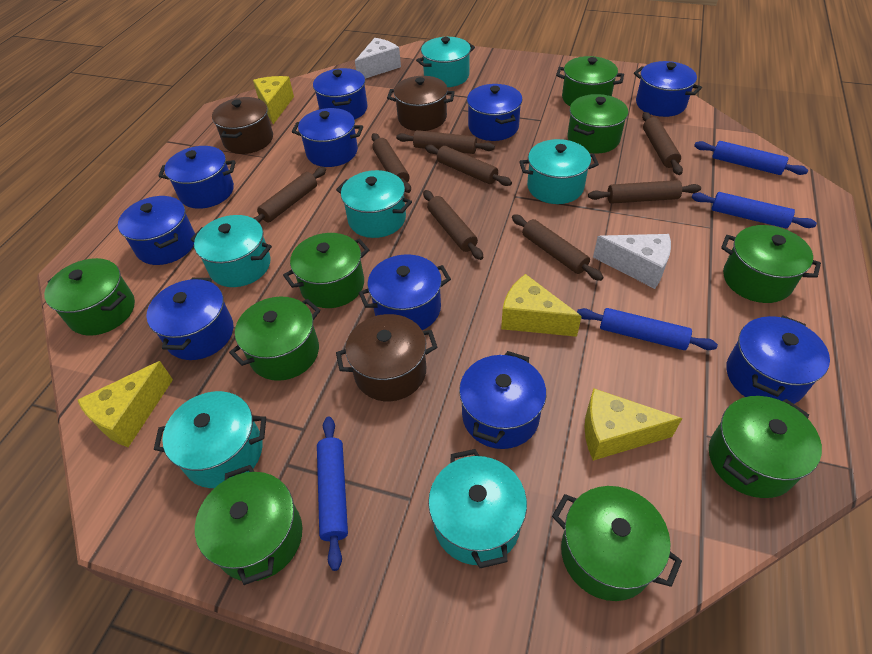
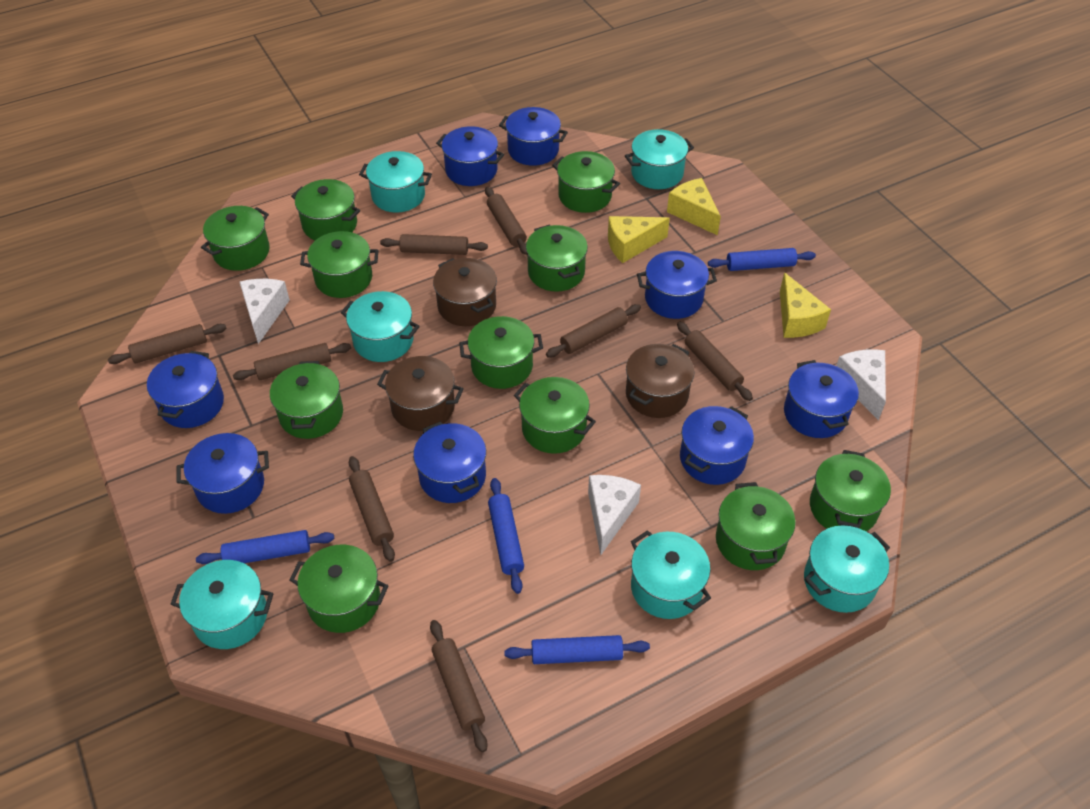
blue pot: [118,196,195,265] [146,278,233,360] [158,146,236,209] [292,108,363,167] [313,68,367,119] [359,254,451,330] [459,351,546,449] [467,84,523,141] [634,61,702,117] [726,315,830,404] = 10 -> [147,351,224,428] [176,433,269,514] [413,421,486,503] [436,126,504,186] [499,107,568,166] [637,251,717,319] [680,406,754,485] [784,360,859,438] = 8
green pot: [44,258,135,336] [195,465,302,585] [229,296,320,381] [283,233,369,308] [552,486,682,601] [556,56,624,106] [567,94,628,154] [709,396,822,498] [721,225,821,303] = 9 -> [201,206,270,271] [270,361,343,439] [289,545,388,633] [291,179,360,240] [300,231,379,298] [459,316,543,389] [514,377,596,454] [526,224,588,292] [552,151,620,213] [716,482,796,570] [810,450,891,531] = 11
white cheese: [355,38,401,79] [593,234,671,289] = 2 -> [240,279,290,344] [588,475,641,555] [836,349,886,421] = 3
yellow cheese: [78,361,173,447] [253,76,294,124] [501,274,582,337] [585,388,682,461] = 4 -> [608,216,670,263] [667,178,721,235] [780,272,831,338] = 3

